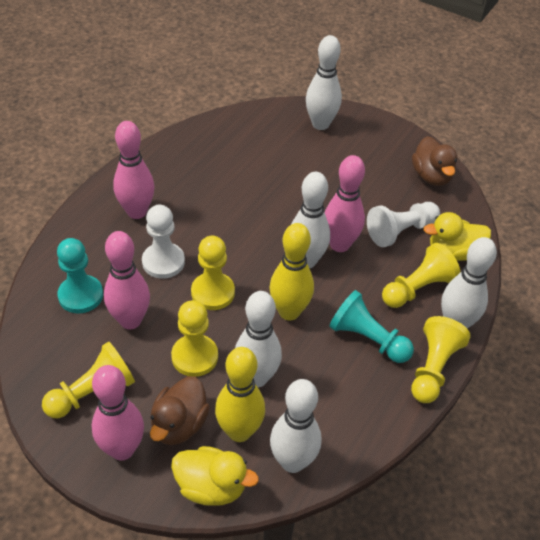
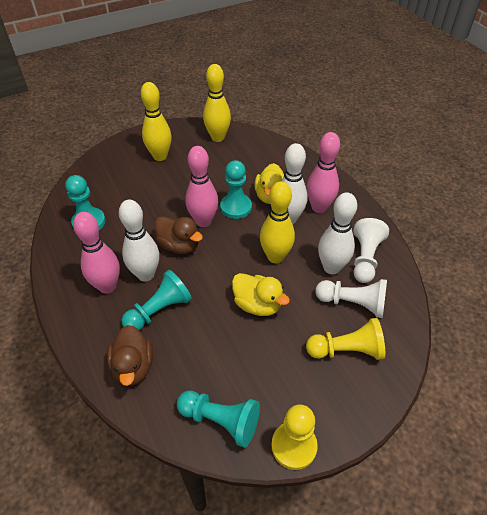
pink bowling pin: [92,365,144,460] [104,231,150,329] [113,121,154,219] [325,155,365,252] = 4 -> [73,212,120,294] [185,146,218,227] [307,132,340,213] = 3
turquoise pawn: [57,238,103,314] [329,290,414,363] = 2 -> [65,175,106,230] [122,270,192,331] [177,391,260,448] [220,160,252,219] = 4
white bowling pin: [235,291,282,388] [270,379,322,473] [292,172,330,269] [306,35,342,130] [441,237,497,329] = 5 -> [119,200,159,282] [281,143,308,224] [318,192,357,275] = 3
yellow bowling pin: [215,347,265,442] [269,223,314,321] = 2 -> [141,82,172,161] [203,64,231,142] [260,181,295,263] = 3
yellow pawn: [42,341,135,418] [171,300,218,377] [191,236,235,310] [382,243,460,308] [411,316,470,403] = 5 -> [271,404,318,470] [306,318,385,360] = 2

